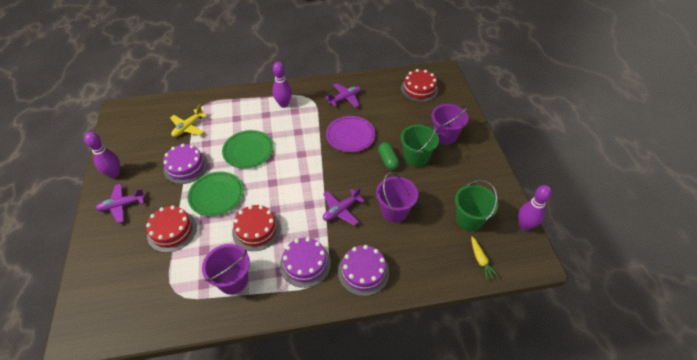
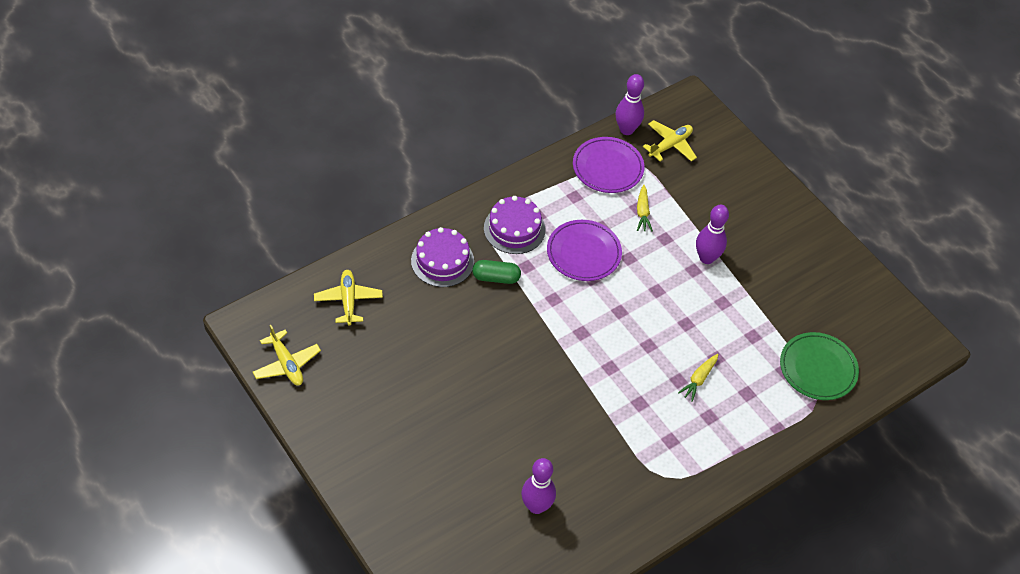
green bucket: [401,122,439,167] [455,180,498,231] = 2 -> none = 0
green plate: [188,172,244,216] [222,130,274,169] = 2 -> [780,332,859,400] = 1
purple bucket: [202,244,250,295] [376,172,418,223] [431,104,468,145] = 3 -> none = 0
purple cake: [163,144,208,184] [280,237,331,288] [338,245,389,296] = 3 -> [411,227,474,287] [484,196,546,254] = 2
purple plane: [95,184,146,223] [323,187,365,226] [326,83,361,108] = 3 -> none = 0
purple plate: [326,116,375,152] = 1 -> [547,220,622,281] [573,137,644,193] = 2
red cake: [146,206,197,253] [232,205,281,251] [401,69,438,102] = 3 -> none = 0
yellow carrot: [471,237,499,280] = 1 -> [637,185,653,232] [678,354,719,402] = 2
yellow plane: [170,105,207,137] = 1 -> [253,325,321,385] [314,270,383,326] [643,120,697,162] = 3

